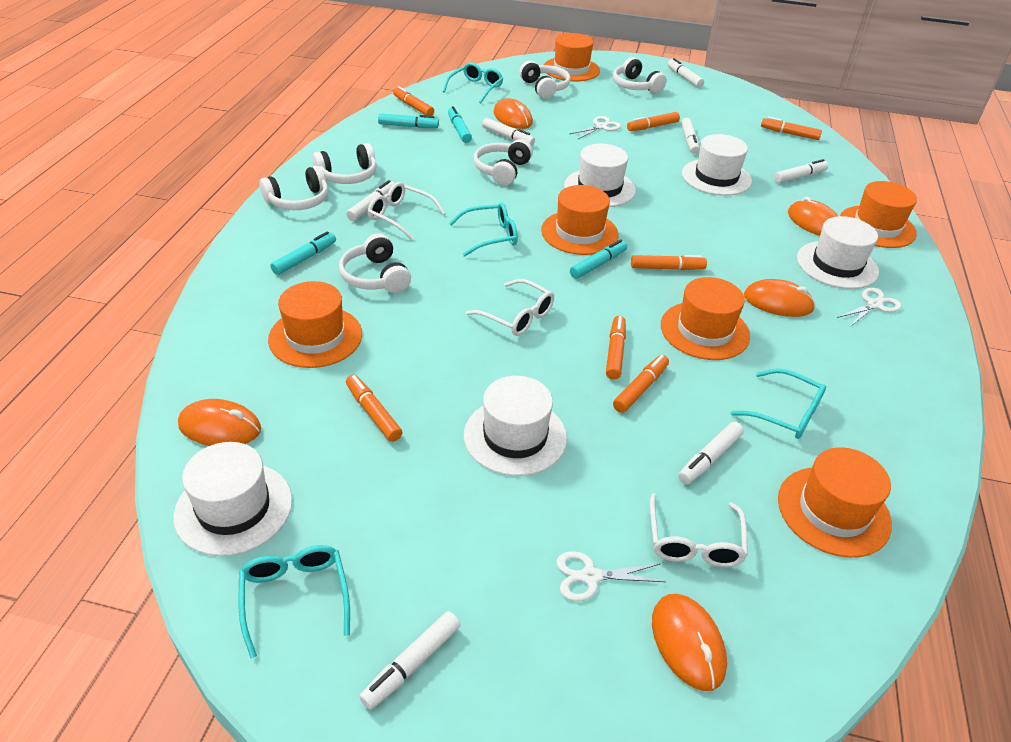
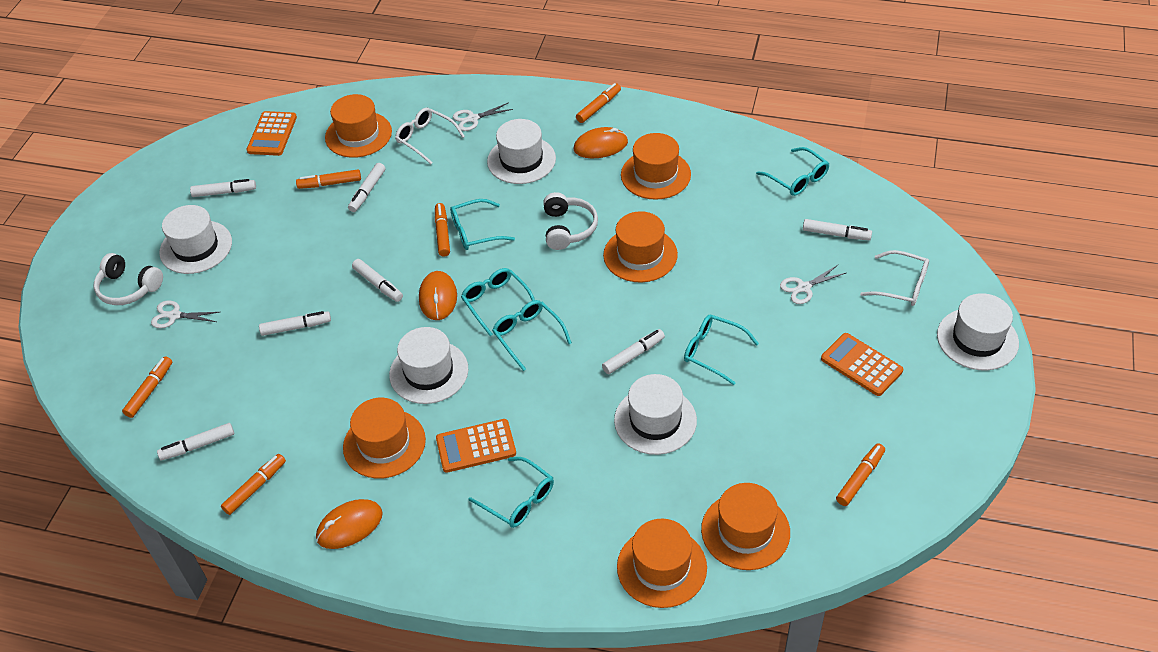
orange calculator: none = 0 -> [247,111,297,156] [436,419,516,473] [821,333,903,396] = 3
orange marker: [346,375,402,442] [393,86,434,116] [606,316,626,380] [613,355,669,413] [627,112,680,131] [631,255,707,270] [761,117,822,140] = 7 -> [122,356,172,418] [221,454,286,515] [296,169,361,189] [435,203,450,257] [576,83,621,123] [836,443,885,506] = 6
orange mouse: [178,399,261,446] [493,98,533,129] [652,594,727,691] [744,279,815,317] [788,197,838,236] = 5 -> [316,499,383,549] [419,271,457,320] [574,127,628,158] = 3
turquoise glasses: [239,545,350,658] [442,62,503,103] [449,202,518,257] [731,369,826,439] = 4 -> [450,199,515,250] [461,268,535,336] [468,457,554,528] [492,300,572,371] [684,315,759,385] [756,147,830,196] = 6
turquoise marker: [270,231,336,275] [378,113,439,128] [448,106,472,143] [570,239,627,279] = 4 -> none = 0
white glasses: [368,182,445,240] [466,279,554,336] [650,493,748,567] = 3 -> [395,108,465,164] [860,250,929,306] = 2
white headphones: [260,166,328,210] [312,143,377,184] [339,233,411,293] [474,139,533,186] [519,61,571,99] [613,57,667,93] = 6 -> [94,253,163,305] [543,192,598,250] = 2

